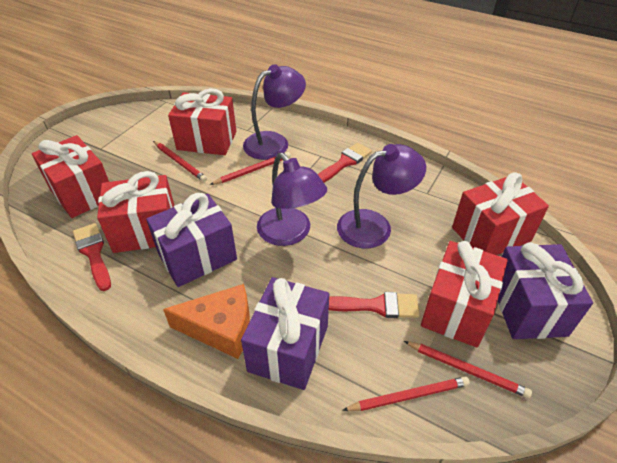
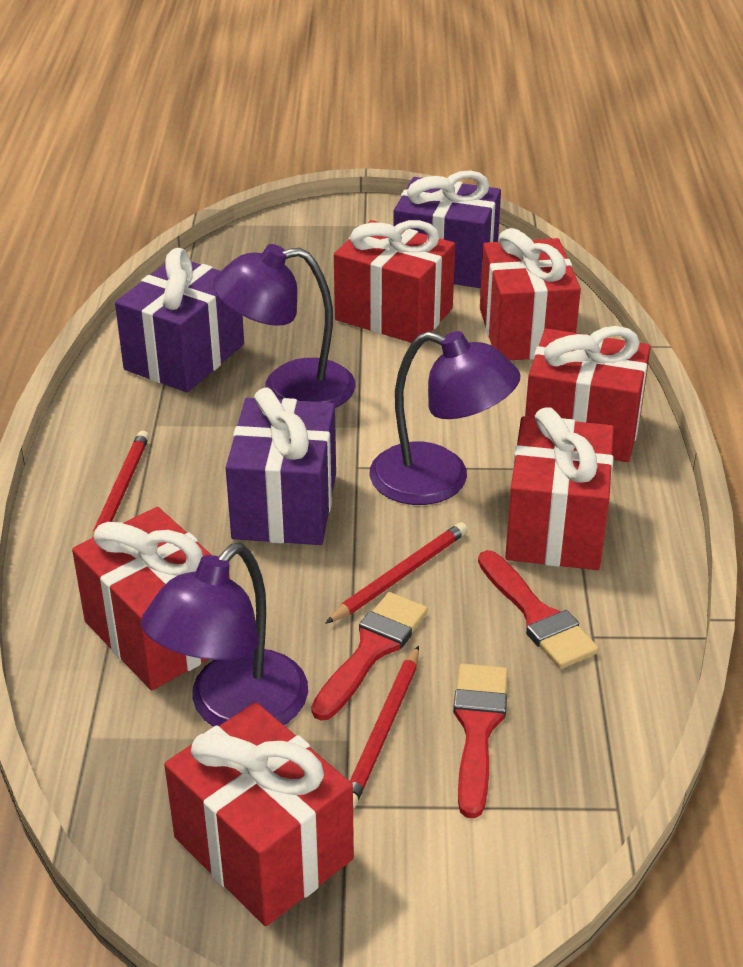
orange cheese: [163,284,250,359] = 1 -> none = 0
red gift: [32,135,109,218] [97,171,175,253] [168,88,236,155] [421,241,508,348] [452,172,549,255] = 5 -> [72,507,230,690] [164,702,354,926] [334,220,455,343] [480,228,581,360] [505,407,614,570] [525,326,651,462] = 6
red pencil: [153,141,207,182] [210,152,291,185] [342,376,470,411] [404,341,532,398] = 4 -> [92,431,149,538] [325,522,468,624] [350,646,419,809] = 3

